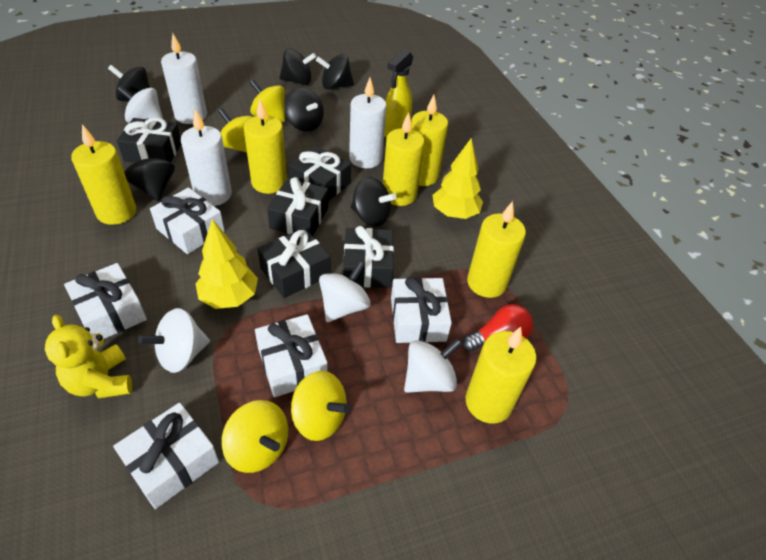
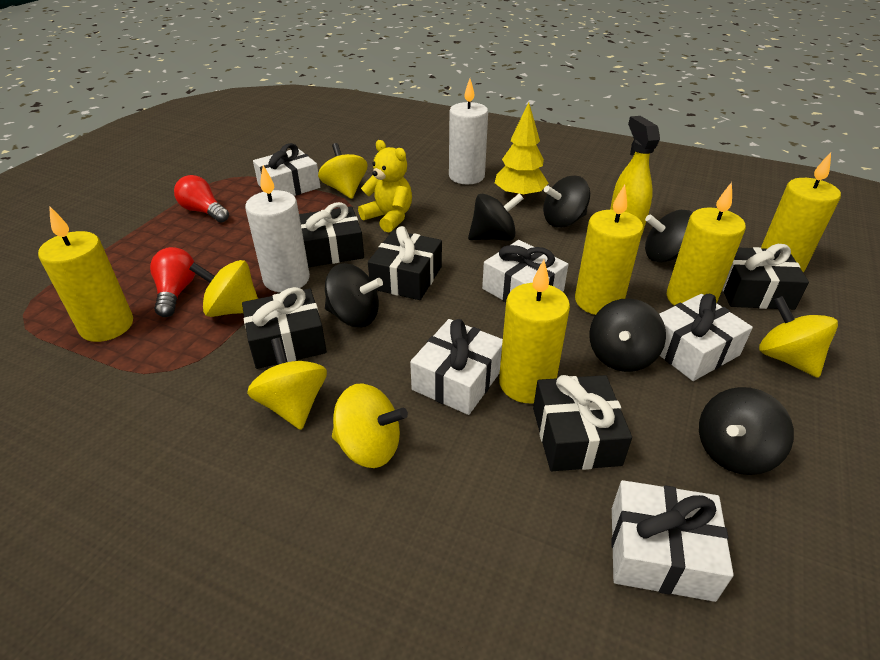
red light bulb: [462,304,533,352] = 1 -> [150,247,195,317] [174,175,229,223] = 2
white candle: [161,34,207,124] [181,109,232,206] [349,78,387,168] = 3 -> [245,165,310,292] [449,79,488,185] = 2
white spinning top: [117,86,163,123] [138,308,210,373] [319,261,371,322] [404,338,462,393] = 4 -> none = 0
yellow candle: [71,124,136,225] [244,99,287,194] [383,112,425,206] [411,95,448,186] [465,327,537,424] [467,201,526,298] = 6 -> [38,206,133,342] [499,260,570,403] [575,185,643,315] [667,182,746,306] [761,152,841,272] = 5
yellow spinning top: [218,108,253,153] [222,400,288,473] [249,79,285,122] [291,371,350,441] = 4 -> [189,260,258,317] [247,338,327,430] [318,143,367,199] [332,384,408,468] [759,296,838,378] = 5
yellow tree: [196,219,258,309] [432,138,483,219] = 2 -> [495,103,549,200] = 1

